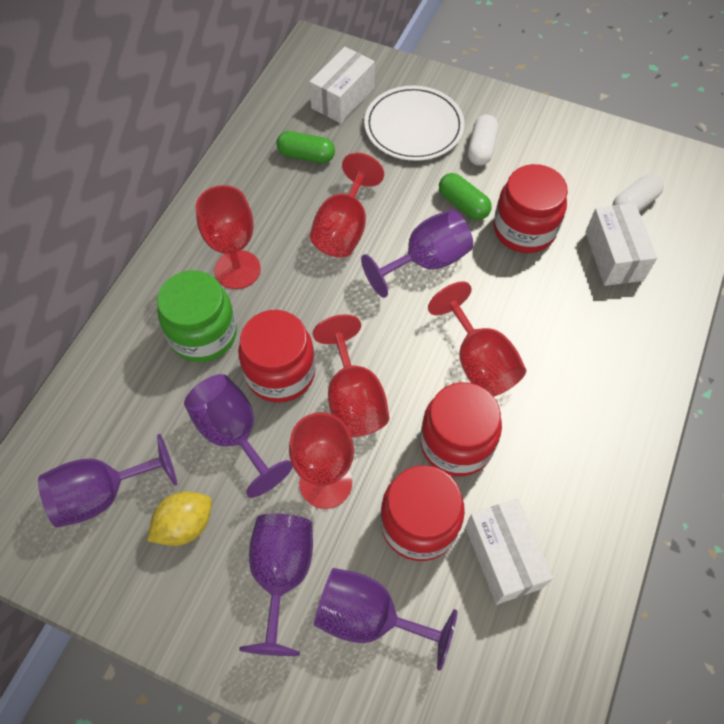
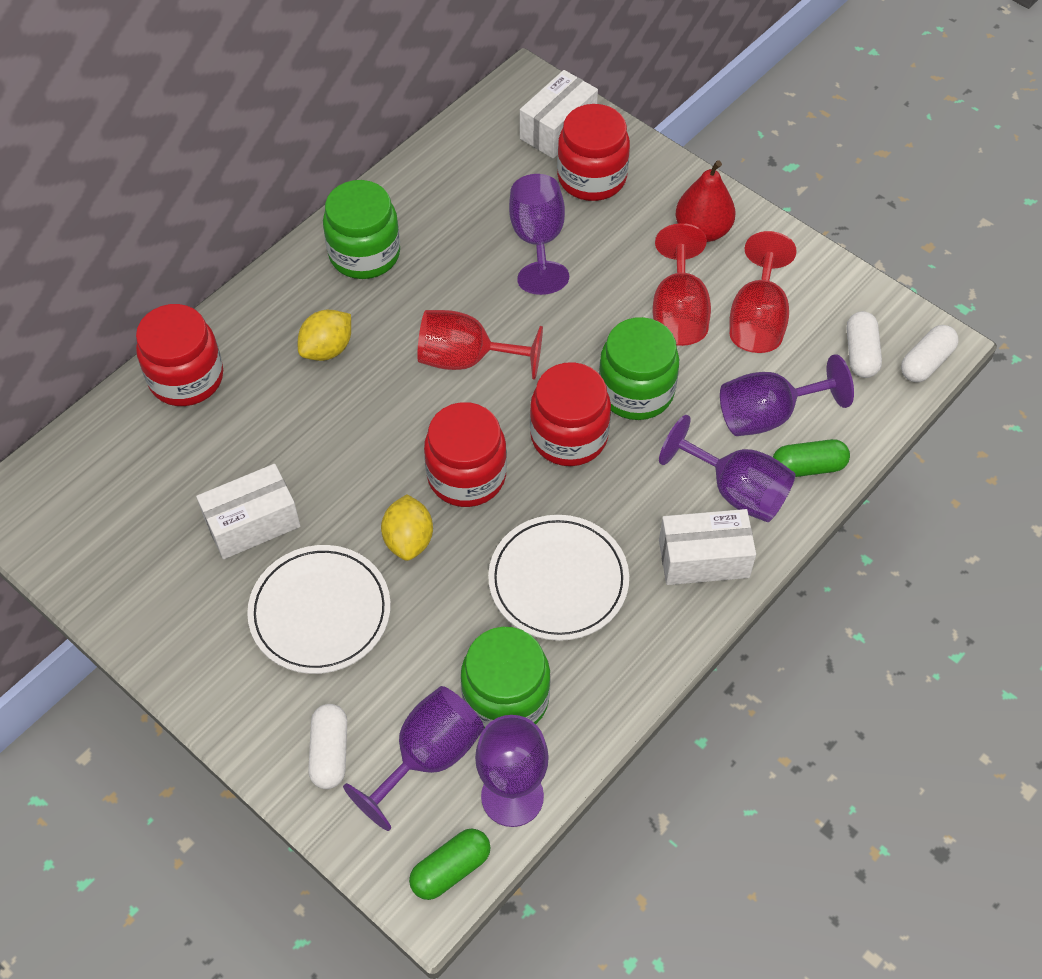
green jar: [157,270,237,362] = 1 -> [323,180,400,279] [461,627,551,728] [599,317,679,420] = 3
red goblet: [196,185,261,289] [289,412,354,509] [310,153,384,257] [313,314,389,437] [428,281,526,396] = 5 -> [417,310,543,379] [653,223,711,346] [729,231,797,353] = 3
red pear: none = 0 -> [676,160,736,242] = 1
white capsule: [468,115,498,166] [612,174,664,212] = 2 -> [308,704,347,789] [847,311,882,378] [901,325,959,382] = 3
white plate: [364,86,465,161] = 1 -> [247,545,391,674] [488,515,629,641] = 2
yellow lemon: [147,492,212,546] = 1 -> [298,310,351,361] [381,494,433,561] = 2

